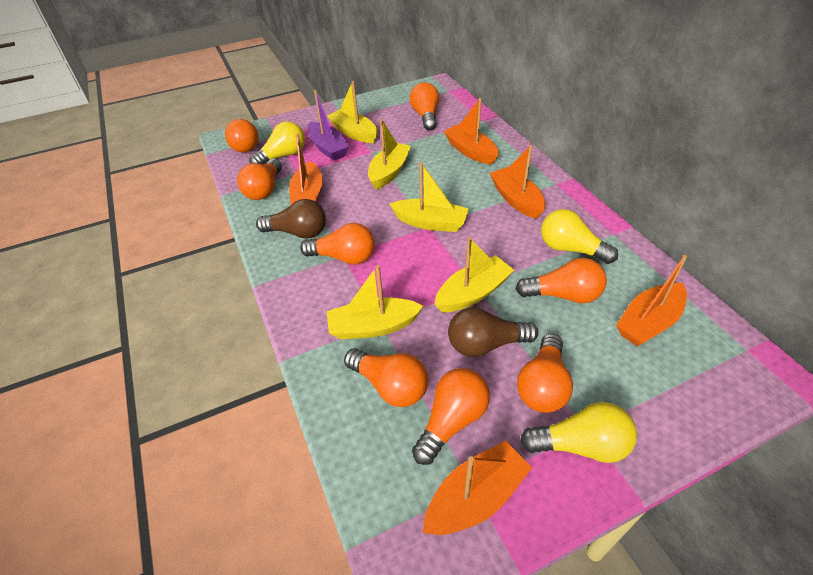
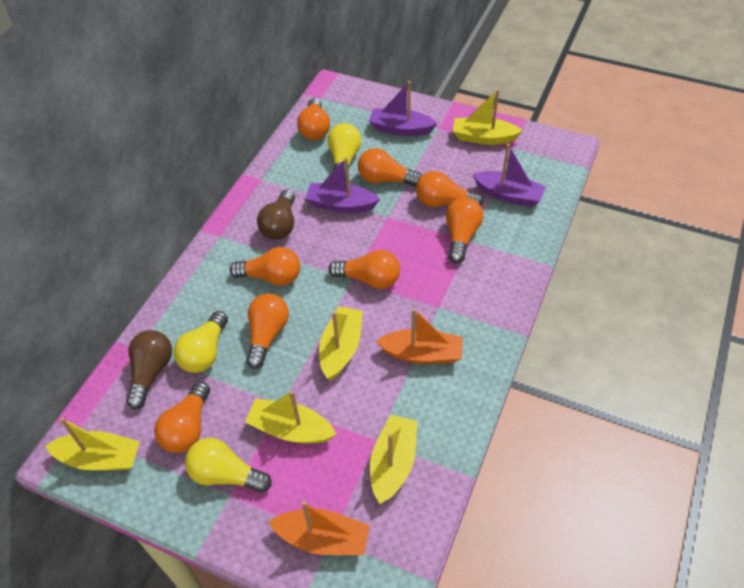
orange boat: [289,133,323,205] [423,440,532,535] [444,98,499,164] [490,145,545,219] [616,255,687,346] = 5 -> [268,501,370,555] [376,308,463,364] = 2
purple boat: [307,90,350,161] = 1 -> [305,157,380,213] [369,81,438,136] [472,144,546,207] = 3

